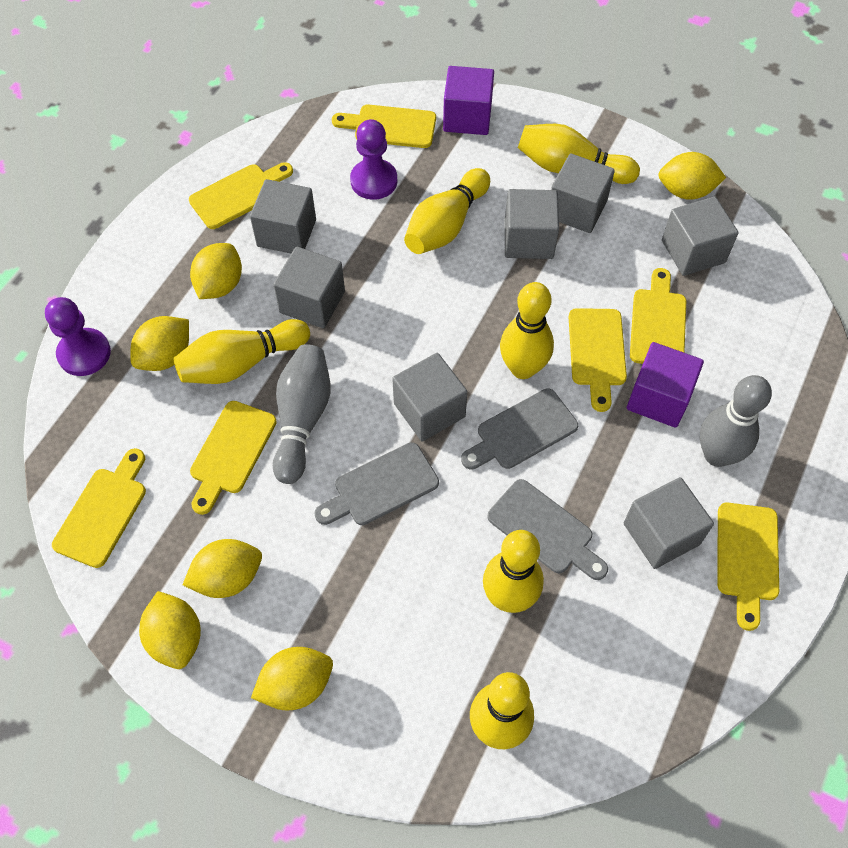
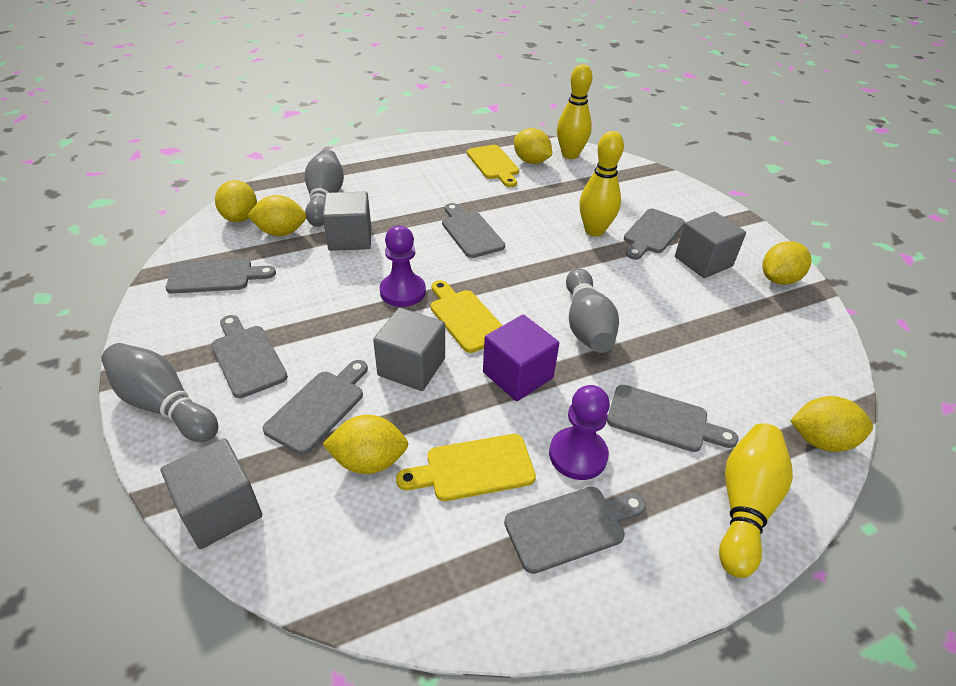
grey bowling pin: [273,344,331,484] [700,375,772,467] = 2 -> [101,343,218,442] [305,149,344,227] [566,268,619,353] = 3
grey cube: [250,179,316,253] [273,247,345,328] [392,353,467,441] [505,189,559,259] [551,154,615,233] [624,477,714,569] [662,197,739,276] = 7 -> [160,438,262,549] [323,192,371,251] [373,308,445,391] [675,212,746,278] = 4
grey cutting board: [315,442,439,525] [461,388,578,469] [487,479,608,580] = 3 -> [166,258,276,294] [211,315,288,398] [262,360,368,455] [442,203,505,258] [504,487,646,574] [607,385,739,452] [624,209,685,260] = 7
purple cube: [443,66,494,135] [627,342,704,428] = 2 -> [483,315,559,401] = 1
yellow bowling pin: [173,319,310,384] [404,168,490,254] [470,672,534,749] [483,530,544,613] [500,282,554,379] [518,124,640,184] = 6 -> [557,64,592,159] [579,131,624,237] [719,423,793,578] = 3
yellow cutting board: [52,448,146,568] [189,162,293,229] [190,401,277,515] [332,105,436,148] [569,308,627,412] [630,268,686,364] [717,502,779,631] = 7 -> [396,434,536,501] [431,280,503,353] [467,145,519,187] = 3

